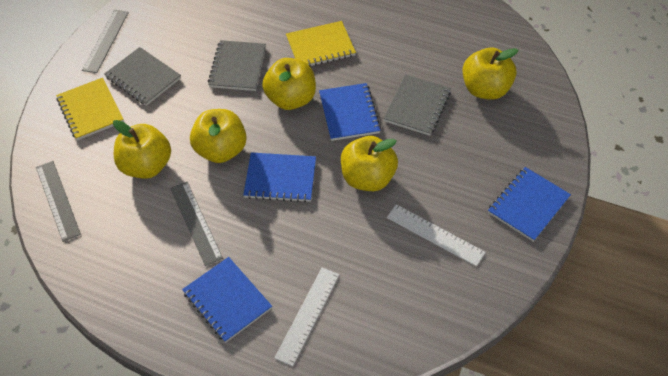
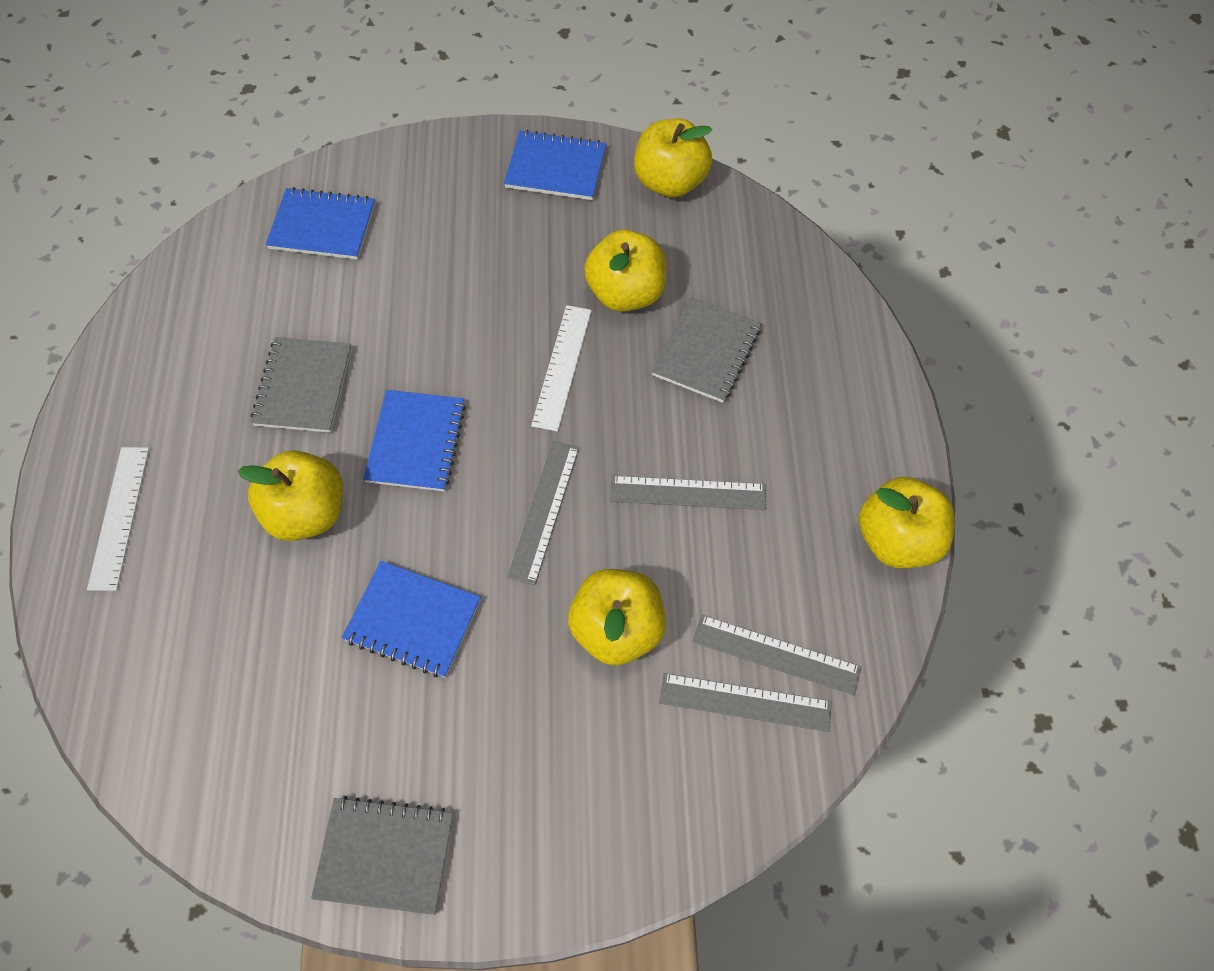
grey ruler: [36,161,81,242] [82,10,129,73] [170,182,223,266] = 3 -> [507,441,579,585] [610,476,766,510] [659,673,832,732] [693,615,861,695] = 4
yellow notebook: [56,78,124,140] [286,21,356,67] = 2 -> none = 0

